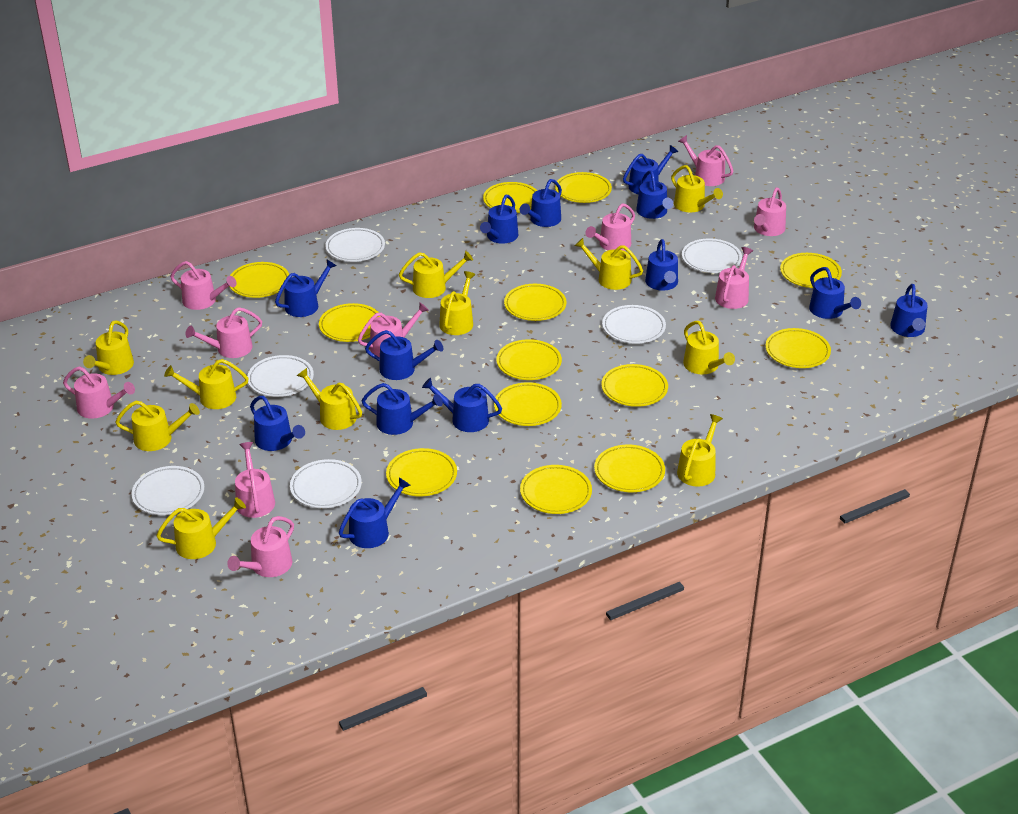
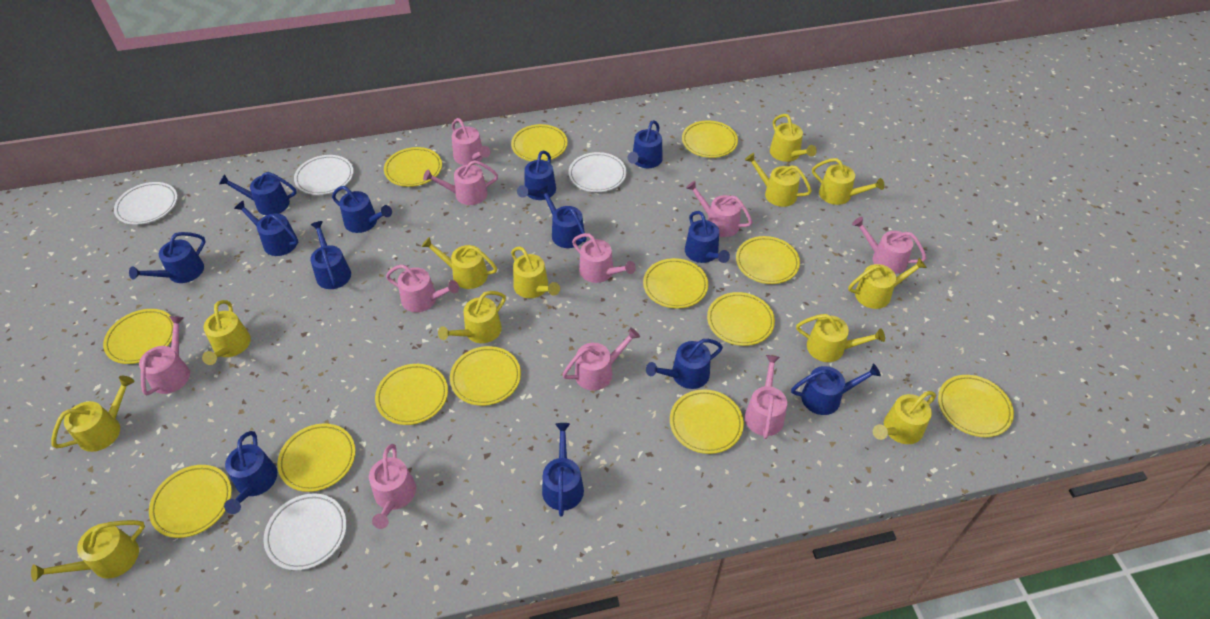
white plate: [131,466,204,515] [247,355,314,397] [290,459,362,508] [325,228,385,262] [602,305,666,344] [682,239,742,273] = 6 -> [114,182,178,225] [264,493,347,570] [294,155,354,195] [568,152,627,192] = 4
yellow watering can: [83,321,134,375] [115,401,200,451] [156,497,246,559] [164,359,249,409] [297,368,362,430] [399,251,473,298] [439,271,476,335] [575,238,643,290] [671,165,723,212] [677,414,723,487] [683,321,735,374] = 11 -> [31,520,145,582] [51,376,135,452] [202,300,251,365] [421,237,497,289] [438,291,506,343] [511,246,560,298] [745,153,812,207] [770,114,817,162] [796,314,885,362] [812,158,885,205] [848,258,927,309] [873,391,936,444] = 12

